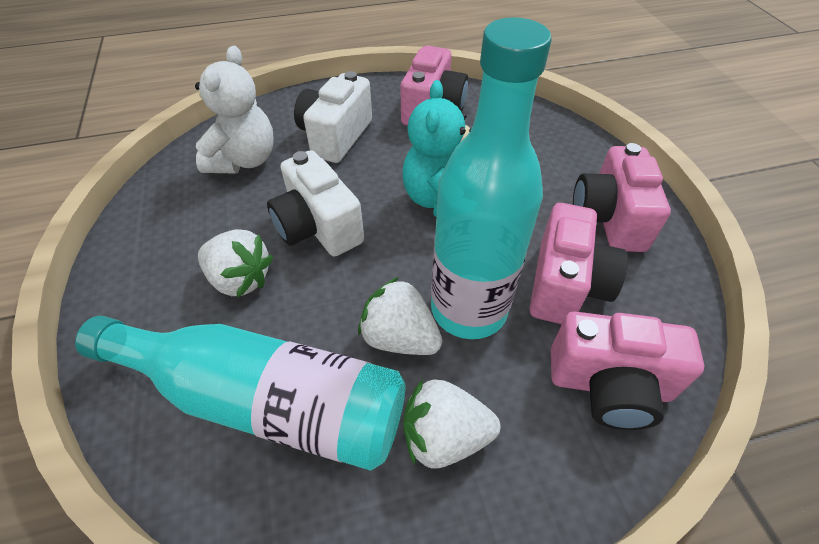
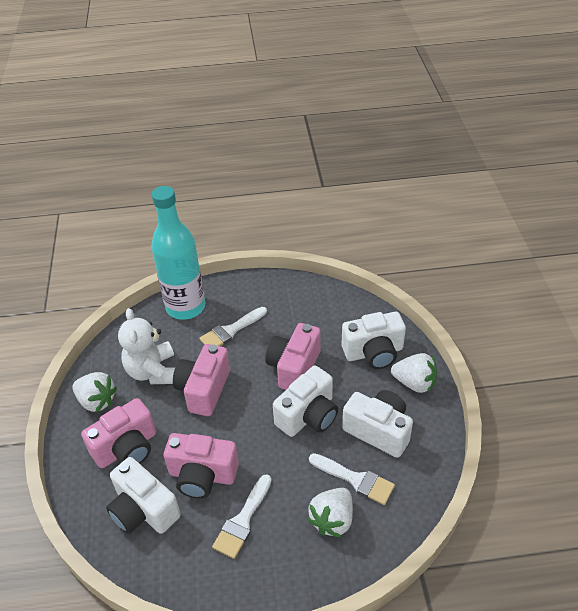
turquoise bottle: [75,316,406,471] [431,17,552,339] = 2 -> [151,186,205,320] = 1
turquoise teddy bear: [402,80,472,217] = 1 -> none = 0
white brush: none = 0 -> [199,307,267,346] [212,474,272,559] [309,453,395,505] = 3
white camera: [267,150,364,257] [294,71,372,163] = 2 -> [106,457,181,534] [273,366,338,437] [342,312,406,369] [342,390,413,458] = 4

